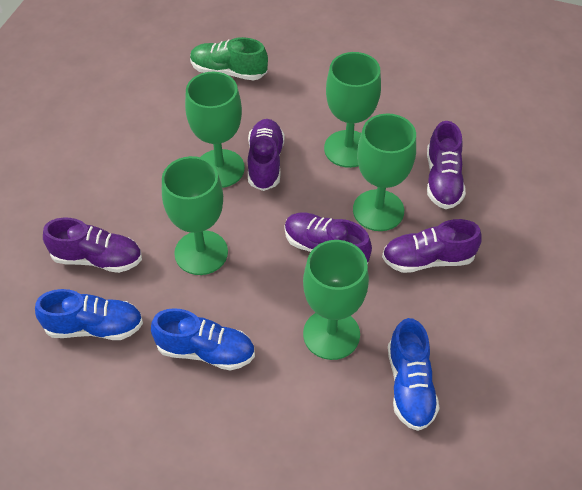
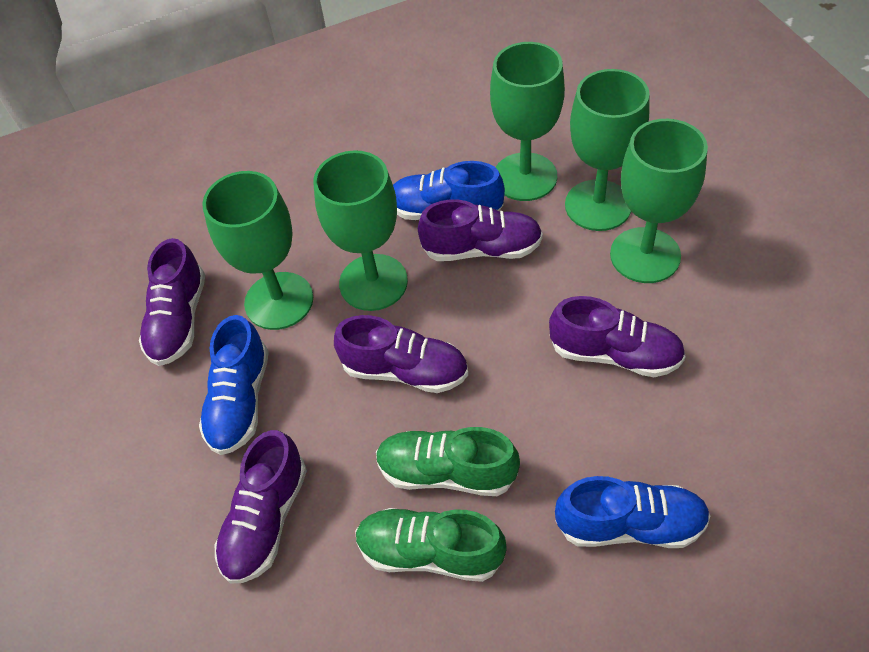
green shoe: [190,37,268,81] = 1 -> [355,508,507,582] [376,427,520,496] = 2

